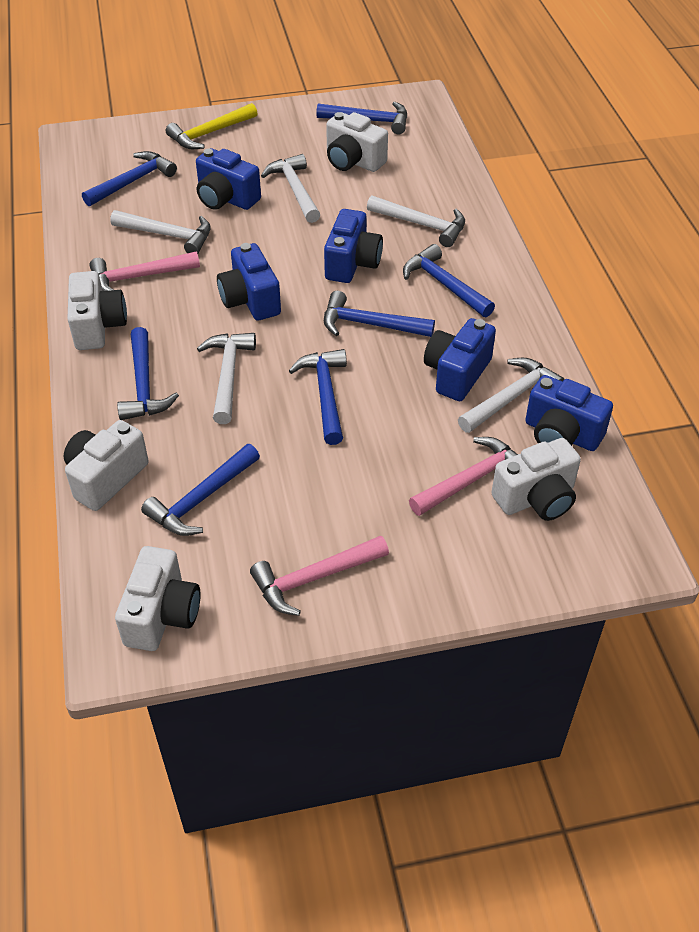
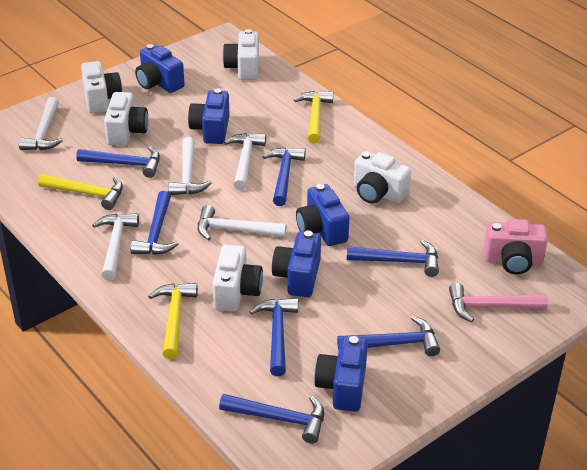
pink camera: none = 0 -> [484,219,548,274] = 1
pink hammer: [89,251,200,291] [250,536,389,616] [409,437,518,516] = 3 -> [449,283,548,322] = 1
yellow hammer: [166,103,257,149] = 1 -> [38,174,123,210] [148,283,198,359] [294,91,333,144] = 3

